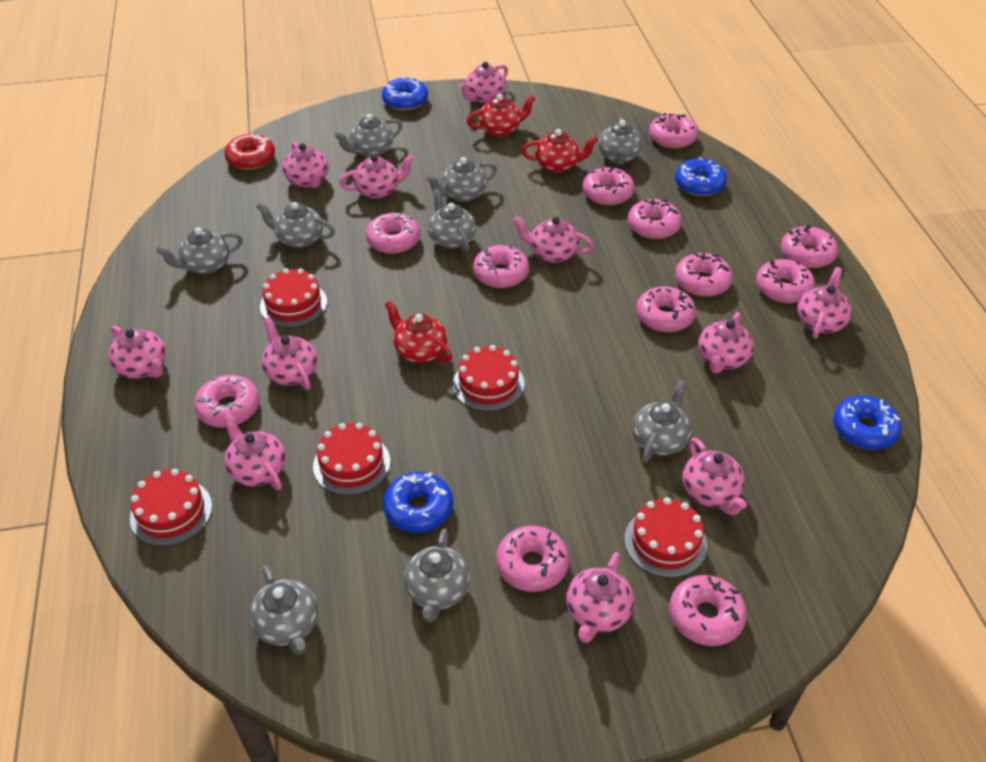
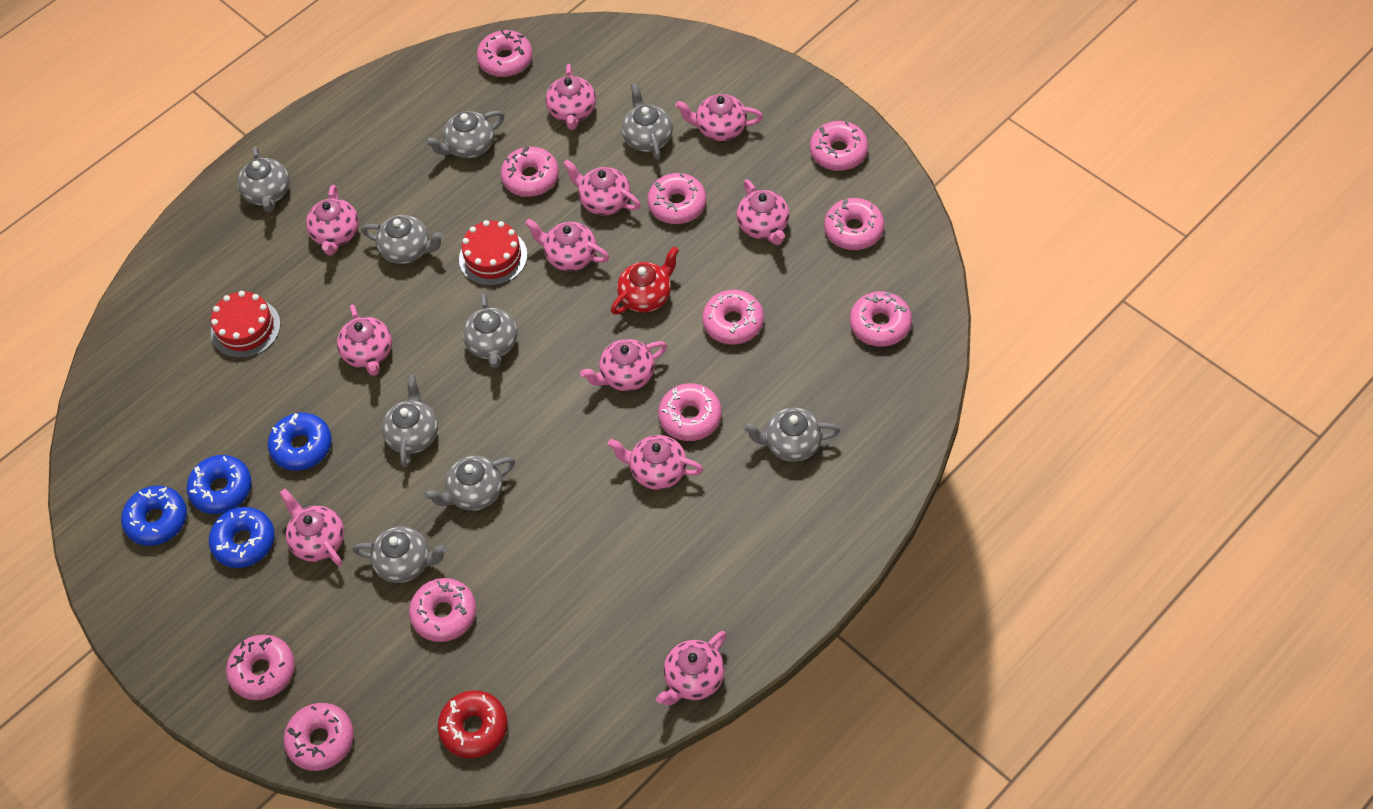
pink donut: [194,375,260,428] [366,212,420,254] [473,245,529,288] [496,526,569,592] [583,167,635,206] [628,199,682,239] [636,286,696,332] [649,113,698,149] [669,575,747,646] [675,253,733,297] [756,259,815,303] [781,225,838,268] = 12 -> [226,635,295,700] [284,703,354,771] [409,578,476,642] [477,30,532,77] [500,146,559,197] [647,173,706,224] [658,383,722,441] [702,290,764,345] [810,121,868,171] [824,198,884,250] [850,291,912,347] = 11
red cake: [130,469,212,546] [260,268,327,328] [313,423,390,495] [453,345,525,411] [625,497,707,578] = 5 -> [211,291,281,358] [459,220,528,286] = 2
red teapot: [385,301,452,363] [466,94,536,137] [521,129,598,173] = 3 -> [611,247,679,315] = 1

